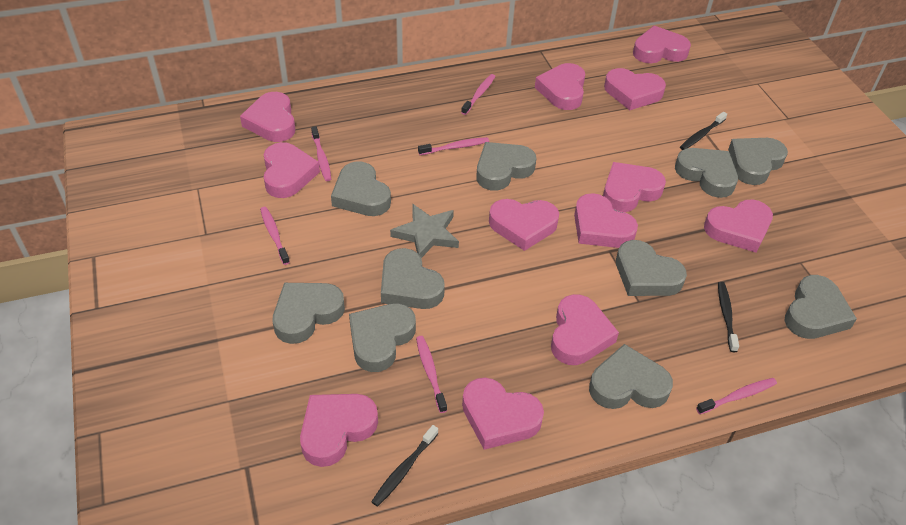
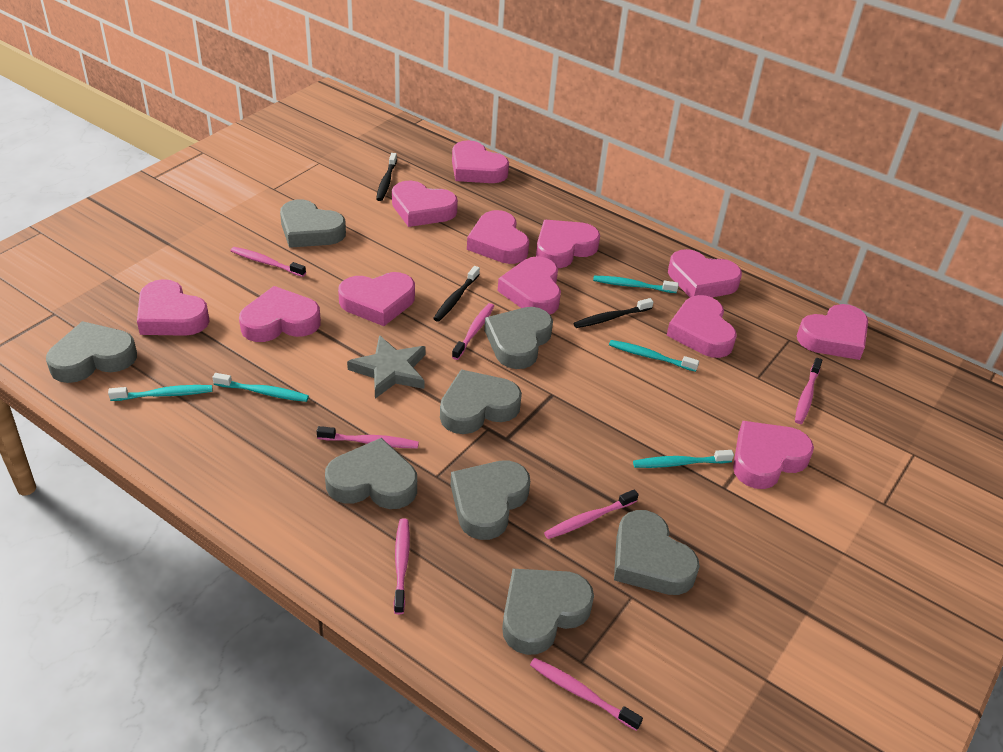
grey heart: [273,283,345,344] [331,161,391,216] [349,303,416,372] [381,248,445,309] [476,142,536,191] [589,344,673,409] [616,240,687,296] [675,148,738,198] [728,138,788,185] [785,275,857,339] = 10 -> [46,321,137,383] [280,199,346,248] [325,438,417,509] [440,370,522,434] [451,460,530,540] [484,307,553,369] [502,569,594,655] [614,510,700,595] = 8
pink toothbrush: [260,207,290,265] [311,126,331,181] [416,336,447,413] [418,137,489,155] [461,74,495,115] [696,378,777,414] = 6 -> [231,247,306,277] [317,426,419,449] [394,518,410,614] [452,303,494,360] [530,658,643,731] [544,489,639,539] [795,358,822,424] = 7
turquoise toothbrush: none = 0 -> [108,385,212,401] [212,373,309,402] [593,276,679,293] [609,340,699,372] [633,450,734,468] = 5

